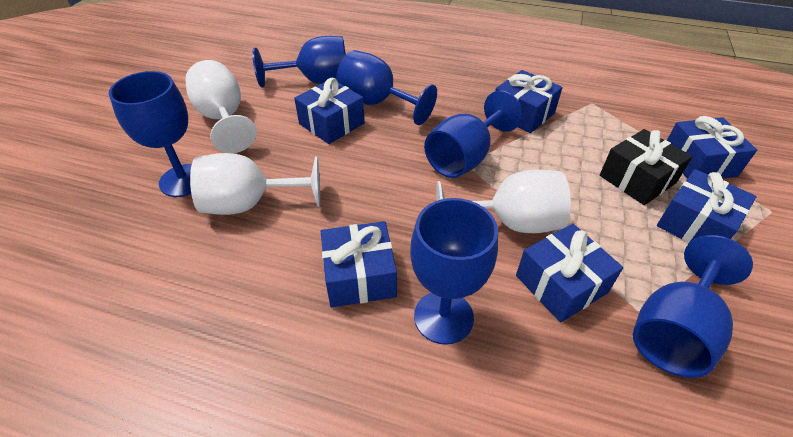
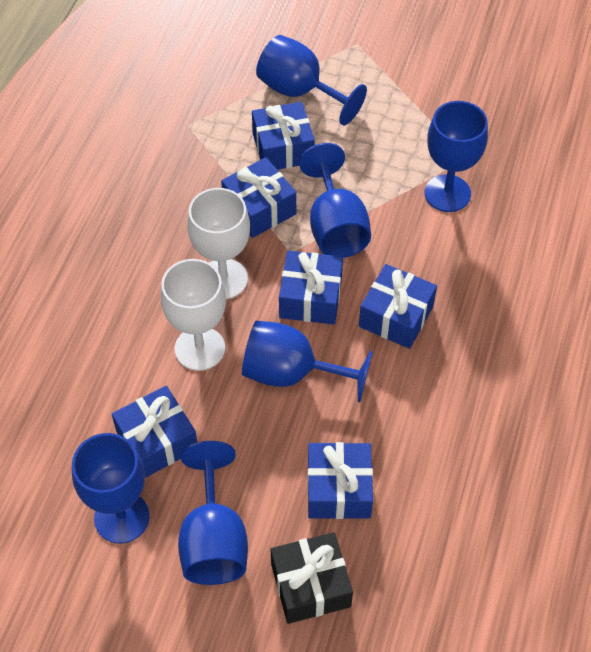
white goblet: [185,60,257,153] [190,153,320,215] [437,169,571,233] = 3 -> [160,259,226,371] [187,188,250,299] = 2

